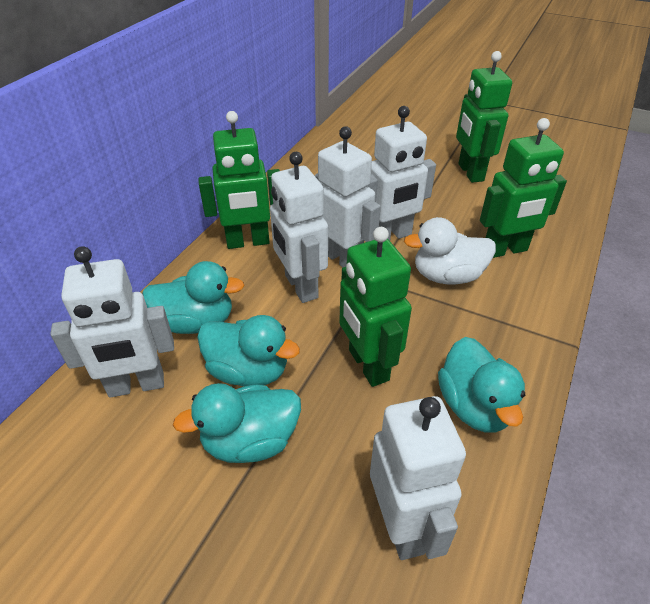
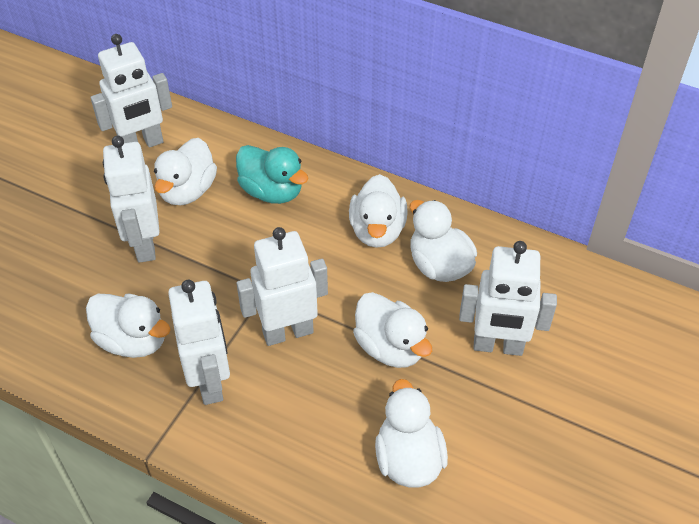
green robot: [198,111,280,249] [339,227,412,387] [456,51,512,183] [480,118,567,258] = 4 -> none = 0
turquoise duck: [142,261,244,334] [173,383,301,463] [197,315,300,387] [438,337,525,433] = 4 -> [236,145,309,204] = 1
white duck: [404,217,496,284] = 1 -> [86,293,171,358] [154,138,217,205] [349,174,408,248] [353,292,432,368] [375,379,448,487] [410,200,477,282] = 6

